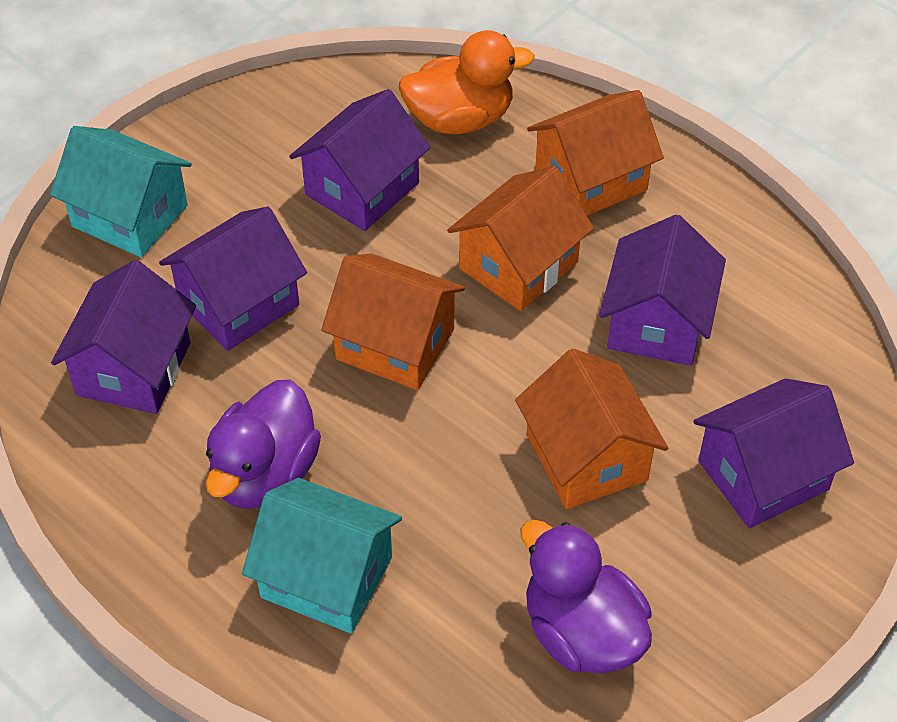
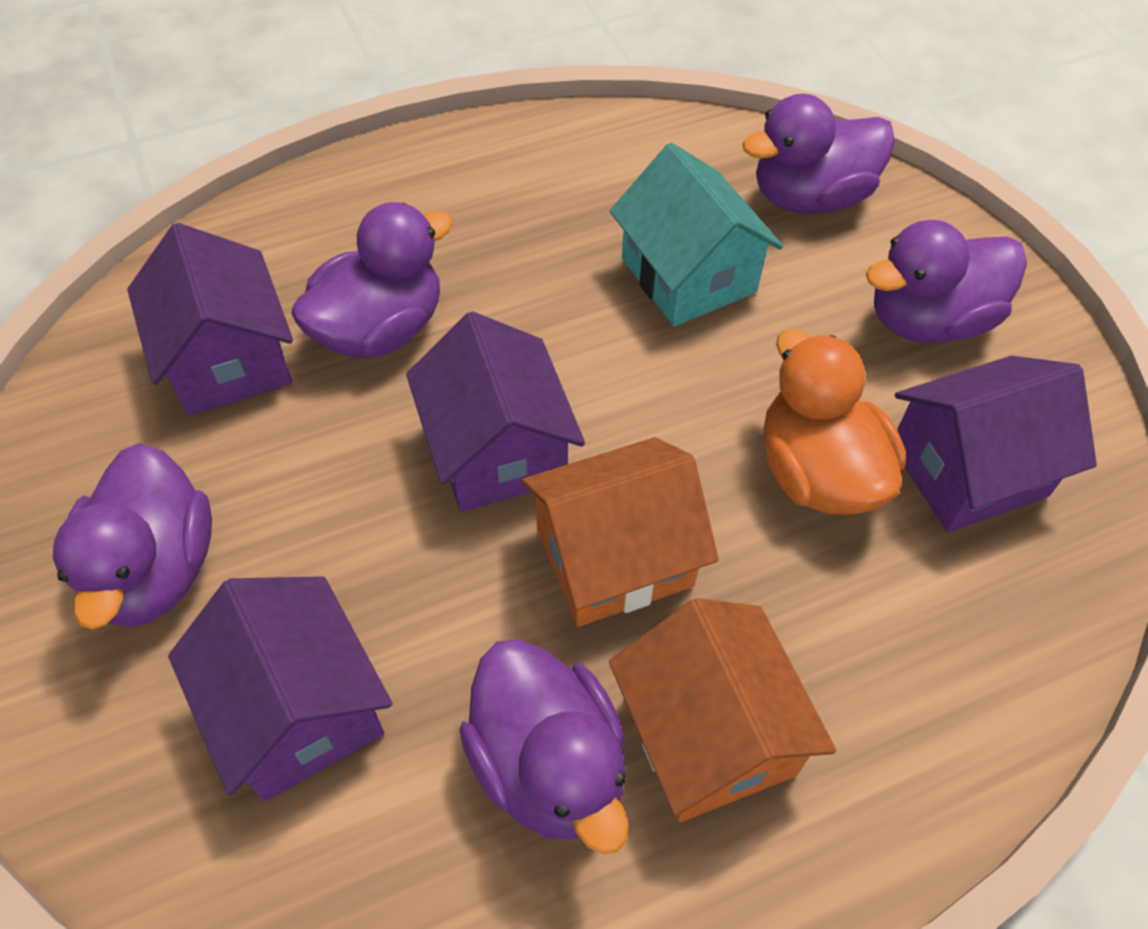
orange house: [321,254,465,390] [447,166,594,311] [515,349,668,509] [527,90,664,216] = 4 -> [522,437,719,627] [609,598,836,822] = 2
purple duck: [206,380,321,509] [520,520,652,673] = 2 -> [53,443,212,630] [291,202,453,359] [459,639,629,854] [742,94,895,214] [866,220,1027,343] = 5
purple house: [51,260,196,414] [159,207,307,351] [289,89,430,231] [599,215,726,366] [693,378,854,528] = 5 -> [127,223,293,416] [168,576,392,801] [406,311,585,512] [895,356,1097,532] = 4
turquoise house: [50,126,192,257] [242,478,402,634] = 2 -> [610,143,783,327] = 1

